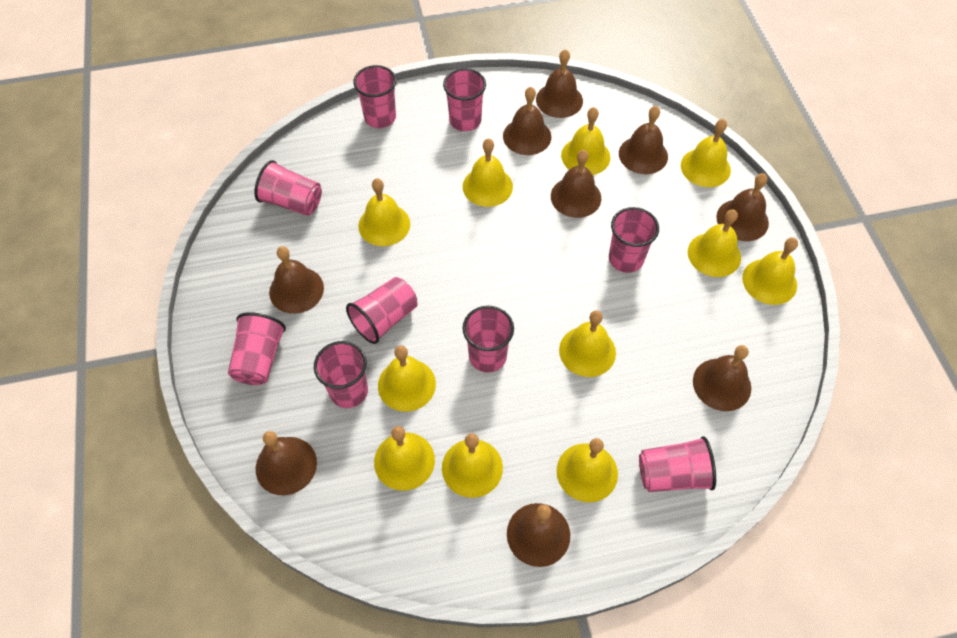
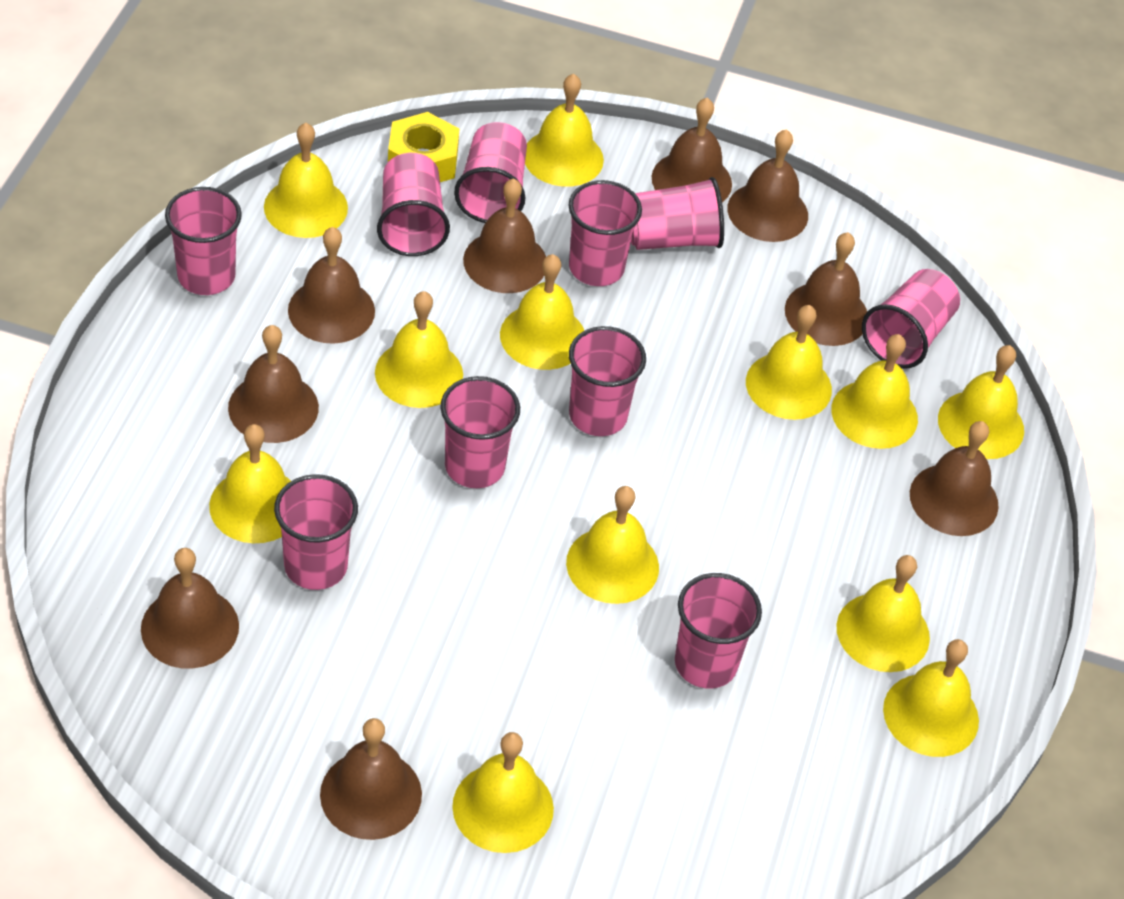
pink cup: [228,312,286,385] [254,160,322,216] [314,341,368,408] [346,277,417,344] [353,65,396,128] [443,68,486,131] [462,306,514,372] [609,207,659,273] [639,436,716,492] = 9 -> [165,187,242,295] [274,474,358,590] [377,153,450,256] [440,376,520,488] [454,122,527,223] [568,180,642,286] [569,326,646,436] [631,177,724,250] [675,573,762,689] [862,269,960,369] = 10
yellow bell: [358,178,410,246] [374,426,435,491] [378,346,436,412] [442,433,503,498] [463,138,513,207] [557,438,618,502] [559,310,616,377] [561,107,610,175] [681,119,731,187] [688,209,741,277] [742,237,798,305] = 11 -> [209,424,291,543] [264,123,348,238] [375,291,463,408] [452,732,554,853] [500,254,584,370] [525,74,604,187] [566,486,659,604] [746,305,832,420] [831,334,918,449] [837,555,930,672] [883,639,979,757] [938,345,1024,459] = 12
yellow nut: none = 0 -> [388,112,459,182] = 1

